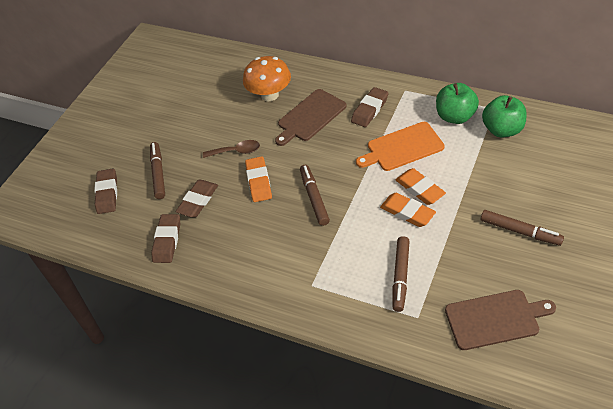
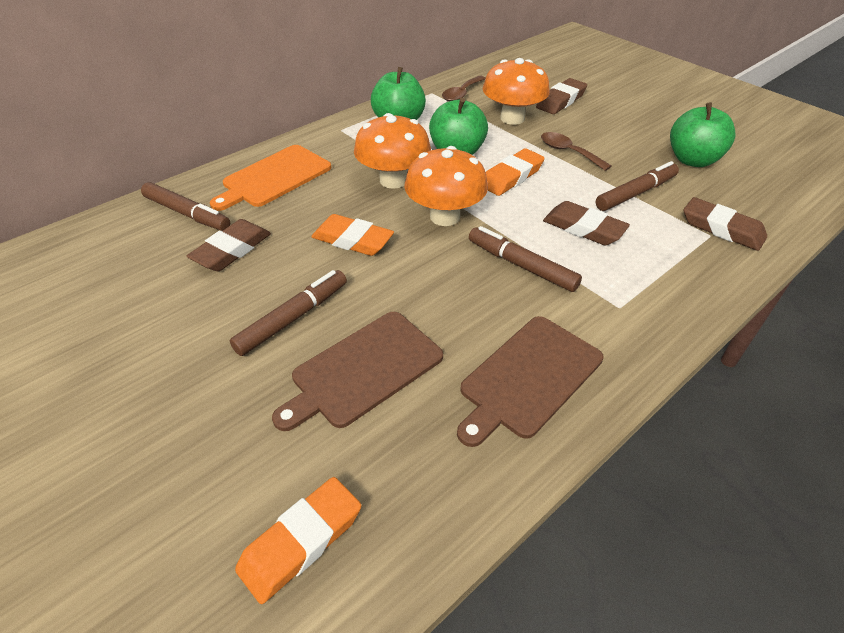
brown spoon: [203,140,260,158] = 1 -> [442,76,486,101] [541,132,612,171] = 2
green apple: [436,83,479,124] [482,95,526,137] = 2 -> [371,67,426,120] [429,98,488,155] [670,102,736,167] = 3
orange mushroom: [243,56,291,101] = 1 -> [354,113,431,189] [404,146,488,226] [483,58,550,125] = 3

